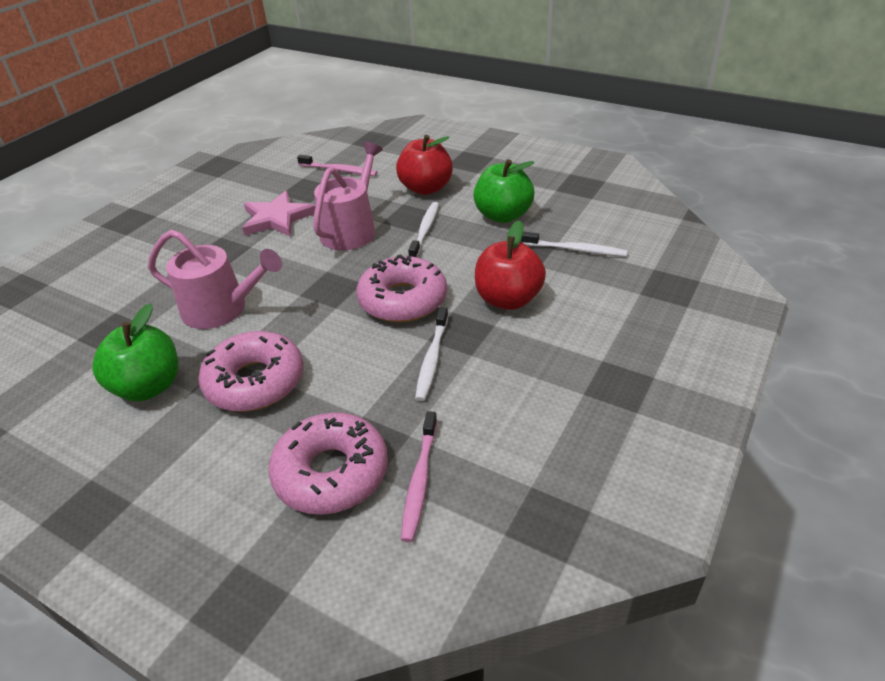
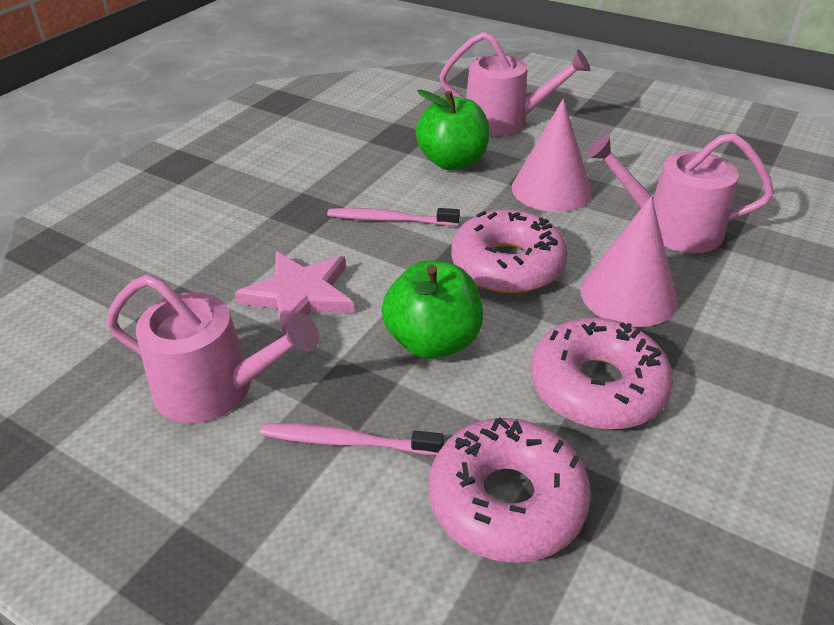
pink cone: none = 0 -> [512,99,592,212] [580,196,678,327] = 2
pink watering can: [148,230,282,329] [313,142,383,250] = 2 -> [106,274,319,423] [439,32,591,136] [587,133,774,253] = 3
red apple: [396,135,453,195] [475,220,546,310] = 2 -> none = 0
white toothbrush: [408,202,439,257] [415,307,448,401] [521,232,627,257] = 3 -> none = 0

